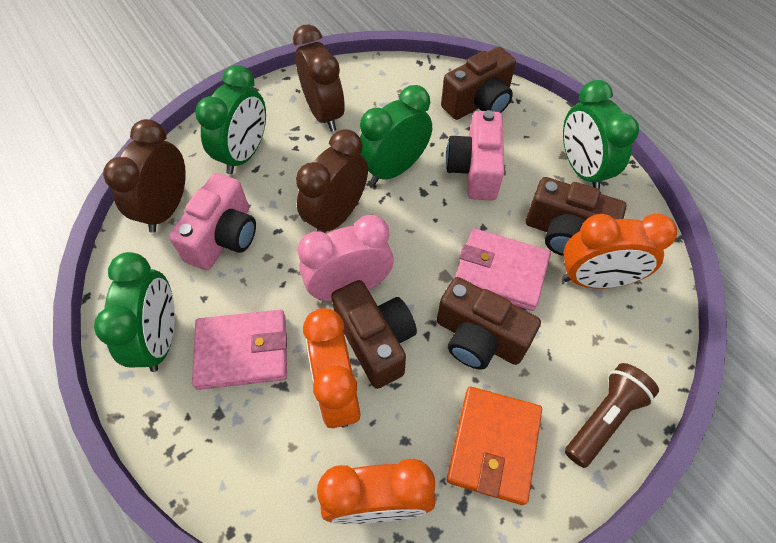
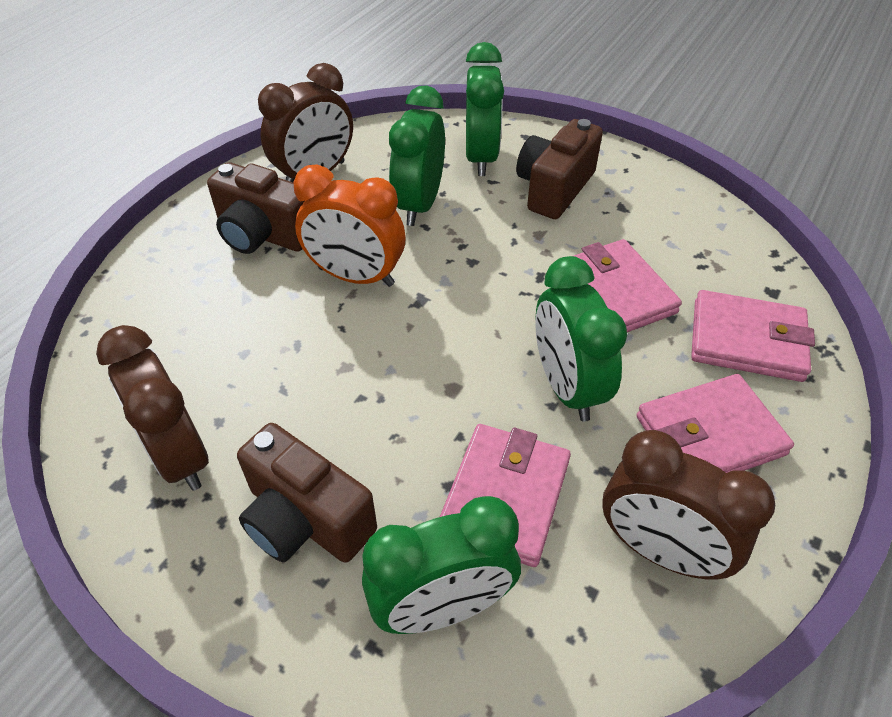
brown camera: [331,280,417,389] [437,277,541,370] [441,47,516,120] [526,177,626,256] = 4 -> [207,162,304,254] [237,423,377,563] [516,119,603,219] = 3
brown flashlight: [565,363,659,468] = 1 -> none = 0
orange clock: [303,308,361,428] [317,459,436,524] [563,214,677,289] = 3 -> [294,164,406,287] = 1
orange wallet: [447,387,542,505] = 1 -> none = 0
pink camera: [169,173,256,270] [446,110,504,201] = 2 -> none = 0
pink clock: [298,215,394,301] = 1 -> none = 0
pink wallet: [192,310,287,390] [455,228,551,311] = 2 -> [440,424,571,567] [574,239,682,332] [637,374,794,473] [691,290,815,382] = 4

